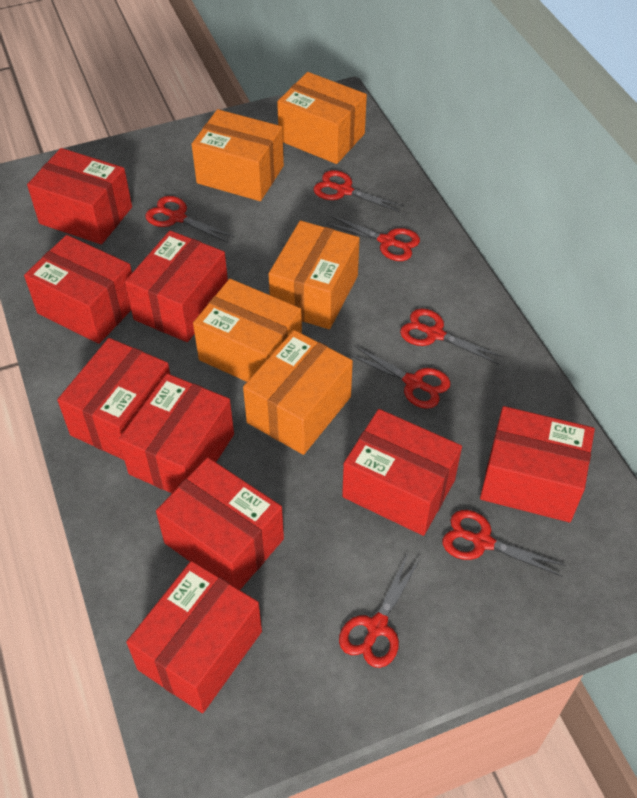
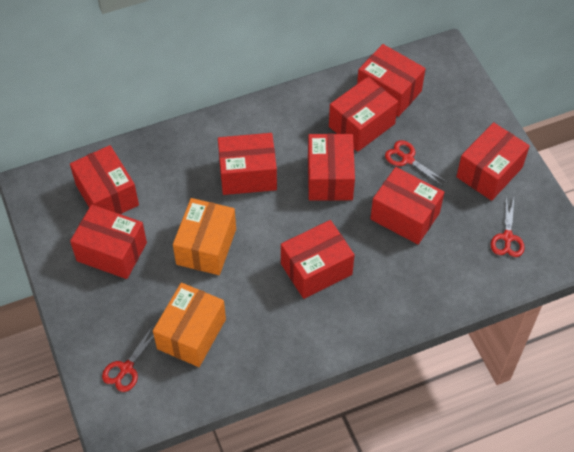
orange box: [192,109,284,201] [193,279,302,382] [243,330,353,455] [269,221,360,329] [277,72,367,164] = 5 -> [153,283,226,367] [173,198,236,275] = 2
red scissors: [145,196,234,243] [313,170,405,212] [326,215,420,261] [339,553,420,668] [348,345,451,409] [400,309,504,364] [442,510,566,577] = 7 -> [102,326,154,392] [385,140,447,187] [491,198,525,257] = 3

